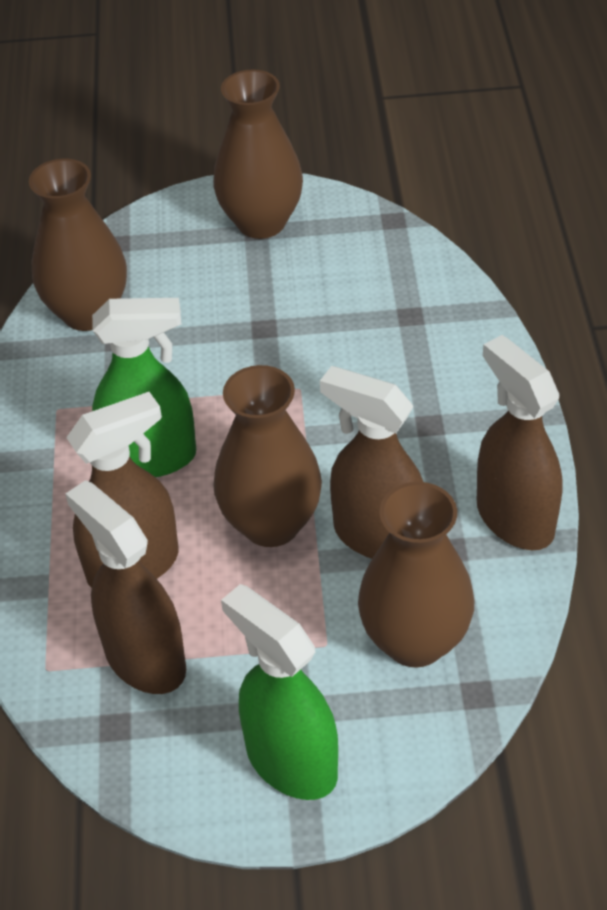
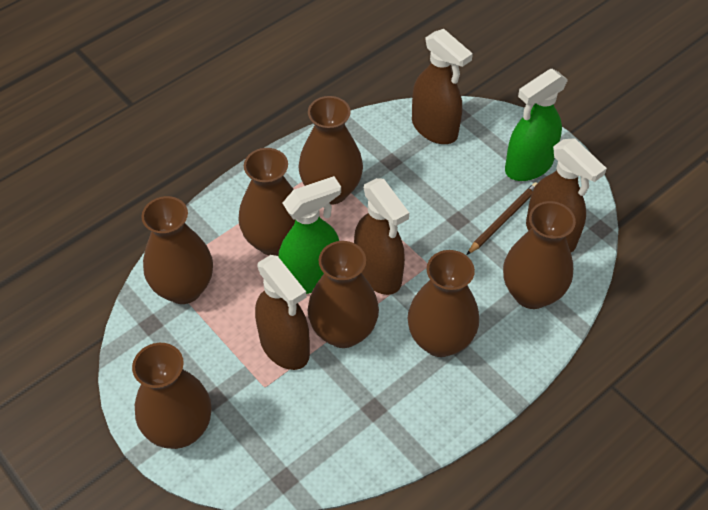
brown pencil: none = 0 -> [467,182,538,255] = 1
brown vase: [29,159,127,331] [213,69,303,239] [213,365,322,547] [358,482,474,667] = 4 -> [132,343,211,449] [141,196,213,304] [238,148,295,256] [298,96,363,205] [308,241,379,348] [407,250,479,357] [503,201,576,309] = 7

